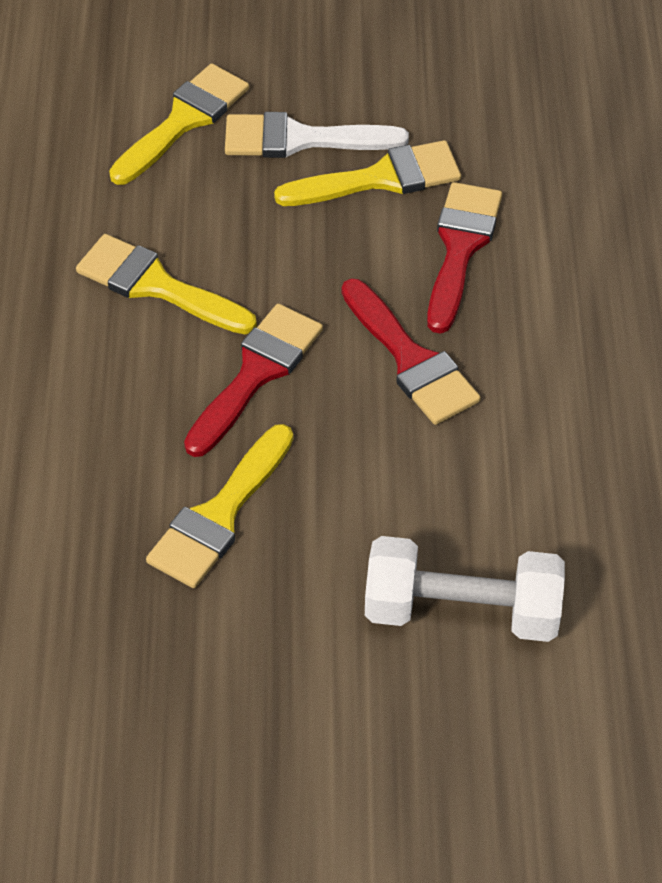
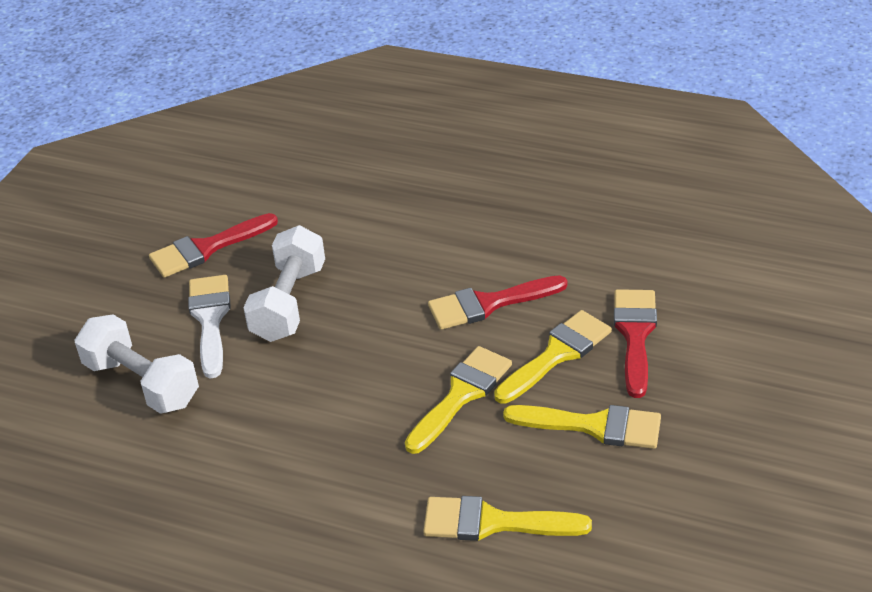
white dumbbell: [365,536,565,642] = 1 -> [75,314,199,414] [243,225,325,342] = 2

